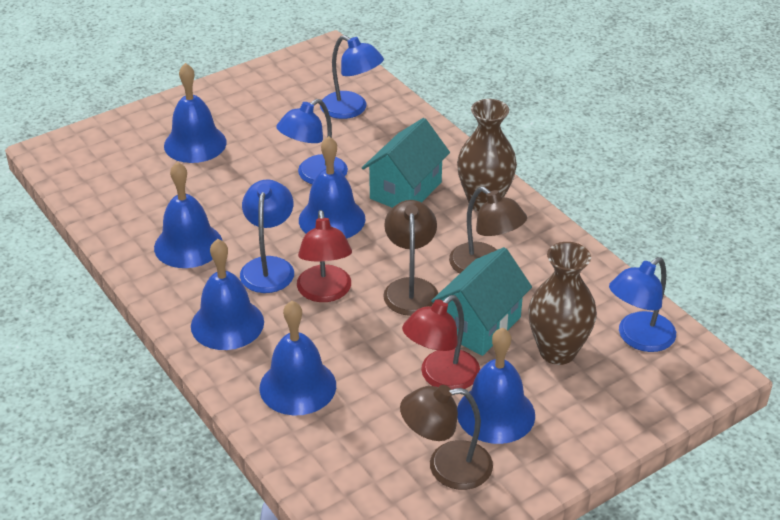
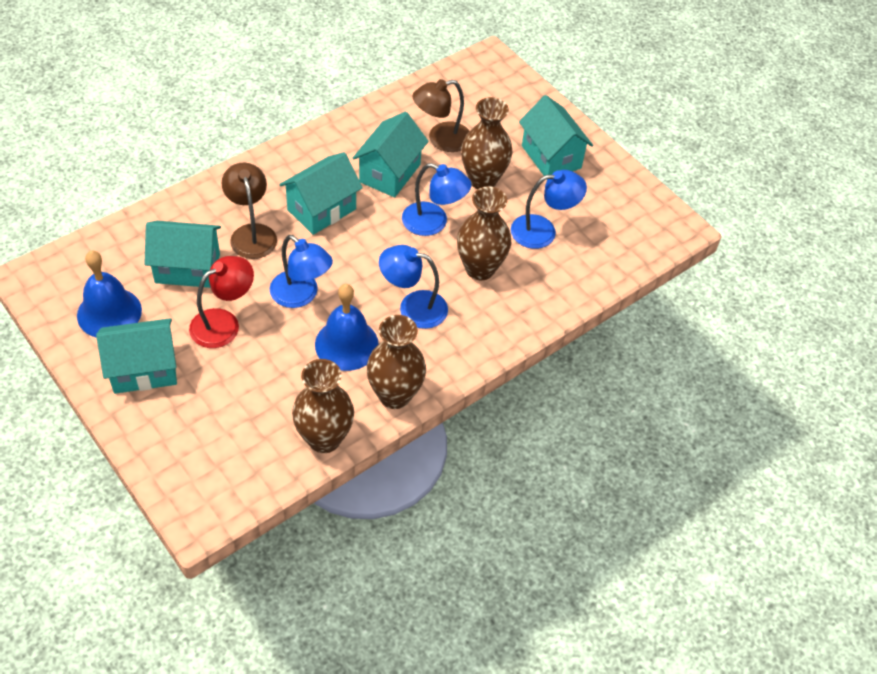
blue bell: [154,162,223,268] [164,63,227,163] [191,239,264,350] [260,301,336,415] [299,136,365,239] [457,328,535,444] = 6 -> [77,251,142,337] [315,284,379,371] = 2
brown lamp: [383,200,438,316] [400,385,493,490] [449,187,527,274] = 3 -> [222,163,277,259] [413,79,469,152] = 2
brown vase: [457,99,517,211] [528,242,597,365] = 2 -> [292,359,354,453] [366,315,426,409] [457,186,511,280] [461,97,513,189] = 4
red lamp: [297,210,352,302] [402,295,480,390] = 2 -> [189,256,254,348] = 1
turquoise house: [362,118,450,208] [431,247,532,356] = 2 -> [96,318,177,394] [144,221,221,288] [279,152,363,235] [353,112,429,198] [519,95,593,180] = 5

